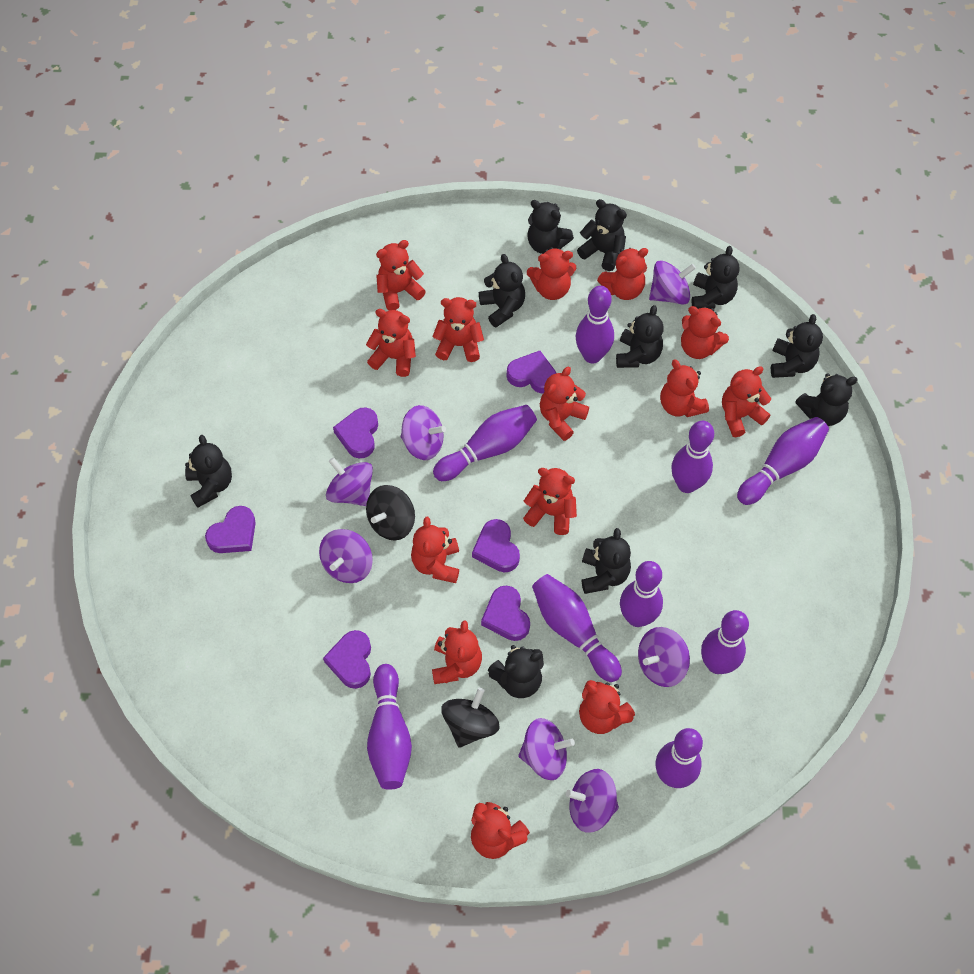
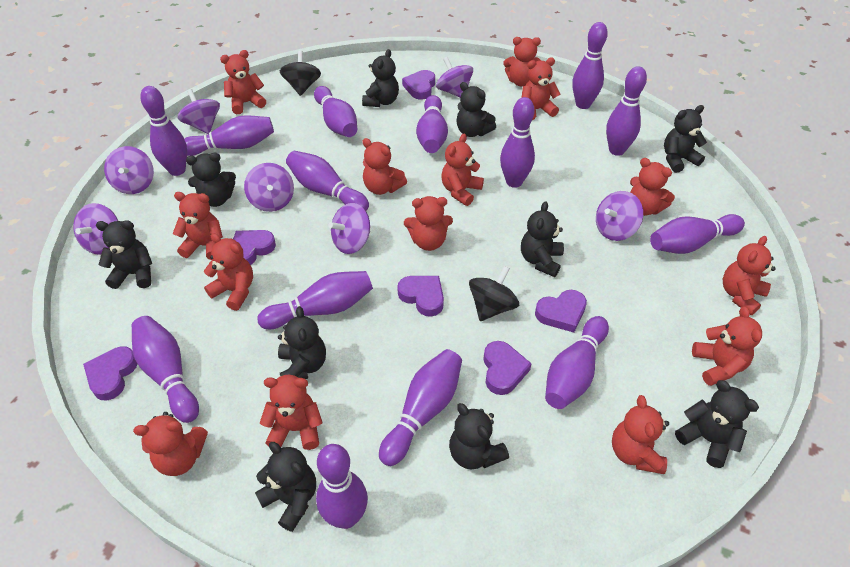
purple bowling pin: [367,664,412,790] [433,405,537,481] [532,574,622,682] [576,286,614,364] [620,561,663,627] [656,728,703,788] [671,421,714,493] [701,610,749,674] [737,417,829,505] = 9 -> [132,316,199,423] [140,86,187,176] [184,115,274,156] [257,271,373,329] [286,151,369,211] [314,86,357,137] [316,444,368,529] [379,349,462,466] [416,95,448,153] [500,97,535,188] [545,316,609,409] [573,22,608,109] [606,66,647,156] [650,214,745,254] = 14

